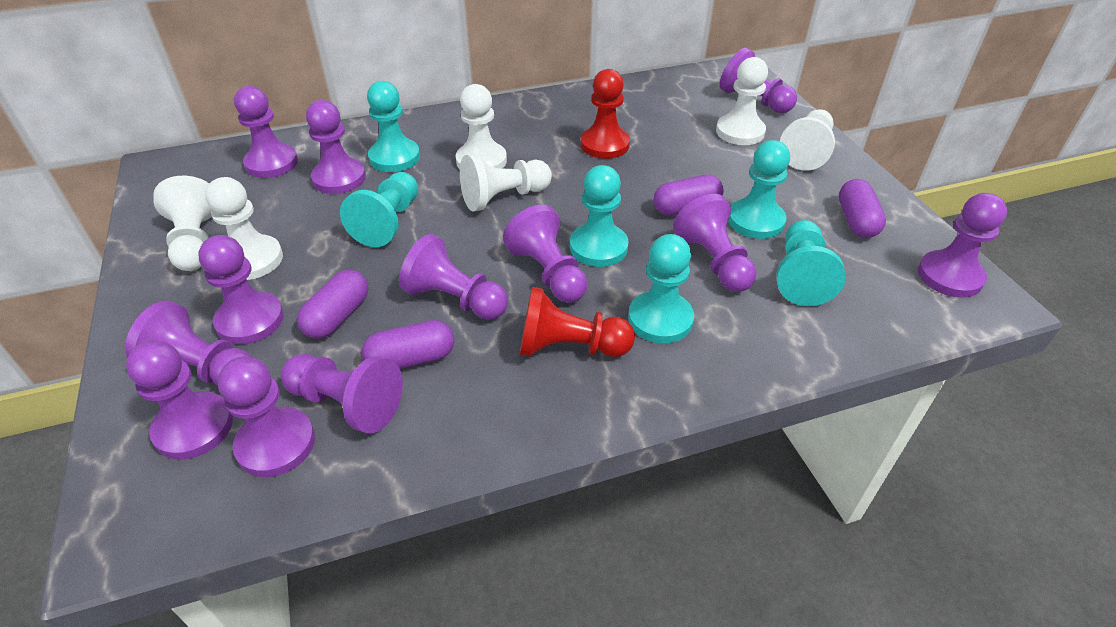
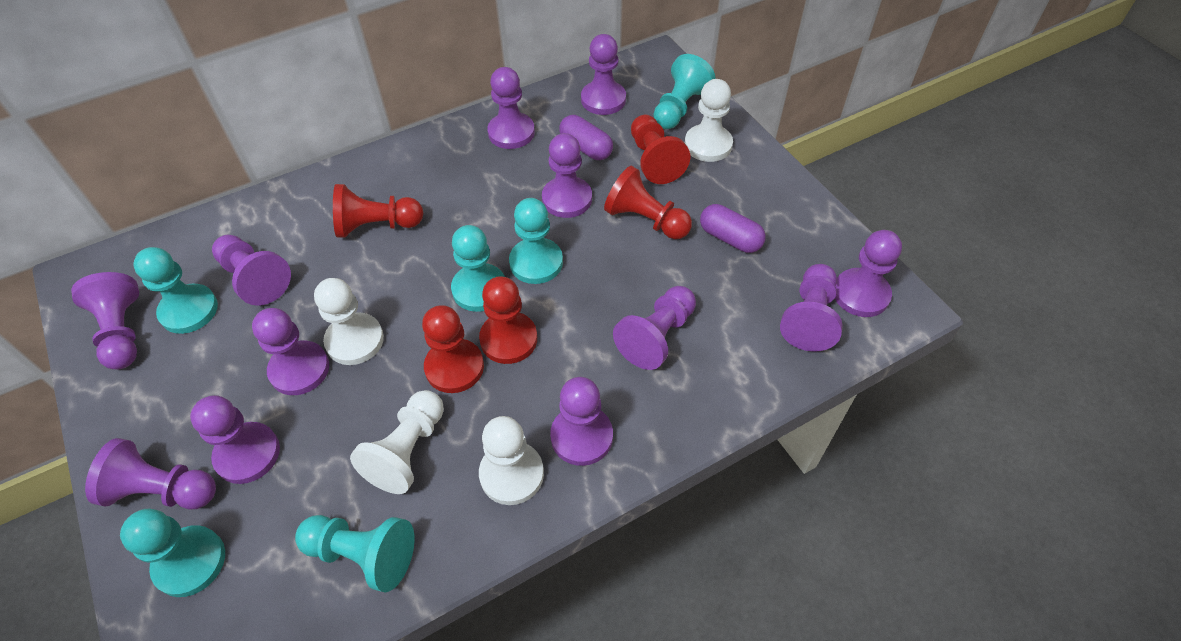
purple capsule: [297,270,368,339] [361,320,455,369] [654,174,724,216] [839,179,886,238] = 4 -> [559,115,613,160] [700,204,766,253] = 2
red pawn: [520,287,635,357] [581,69,630,159] = 2 -> [333,184,423,238] [422,305,484,393] [479,276,537,364] [604,166,692,239] [631,115,690,184] = 5
white pawn: [153,176,212,271] [205,177,283,280] [456,84,507,169] [460,154,552,211] [716,57,768,145] [780,109,835,171] = 6 -> [314,278,384,365] [350,390,444,494] [479,416,544,505] [685,79,733,162] = 4

